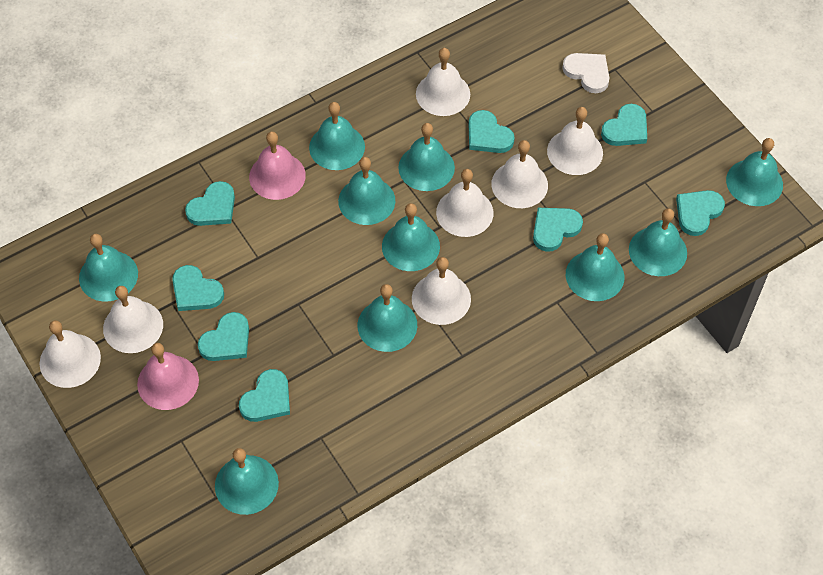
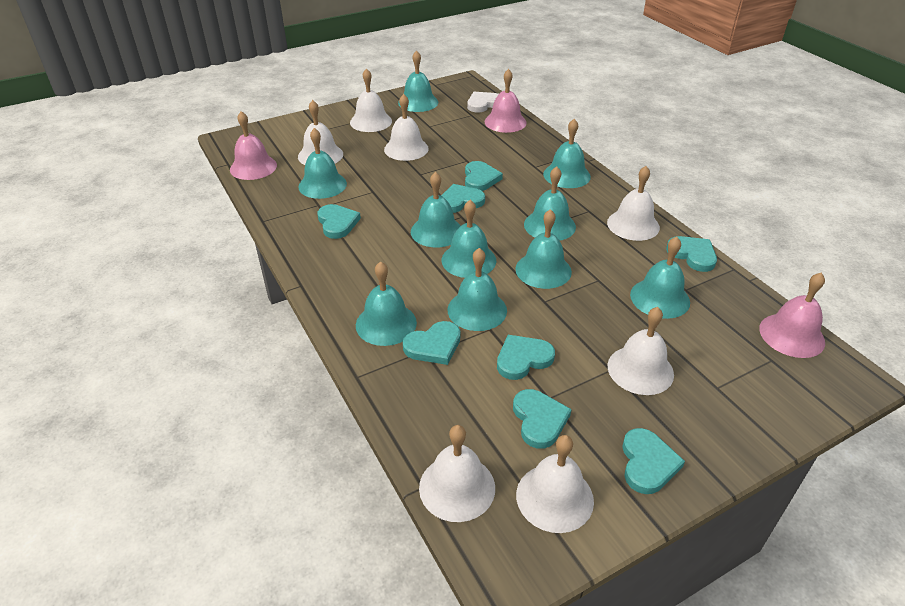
pink bell: [137,343,199,410] [249,132,306,200] = 2 -> [230,111,277,180] [484,69,527,133] [759,273,825,358] = 3

